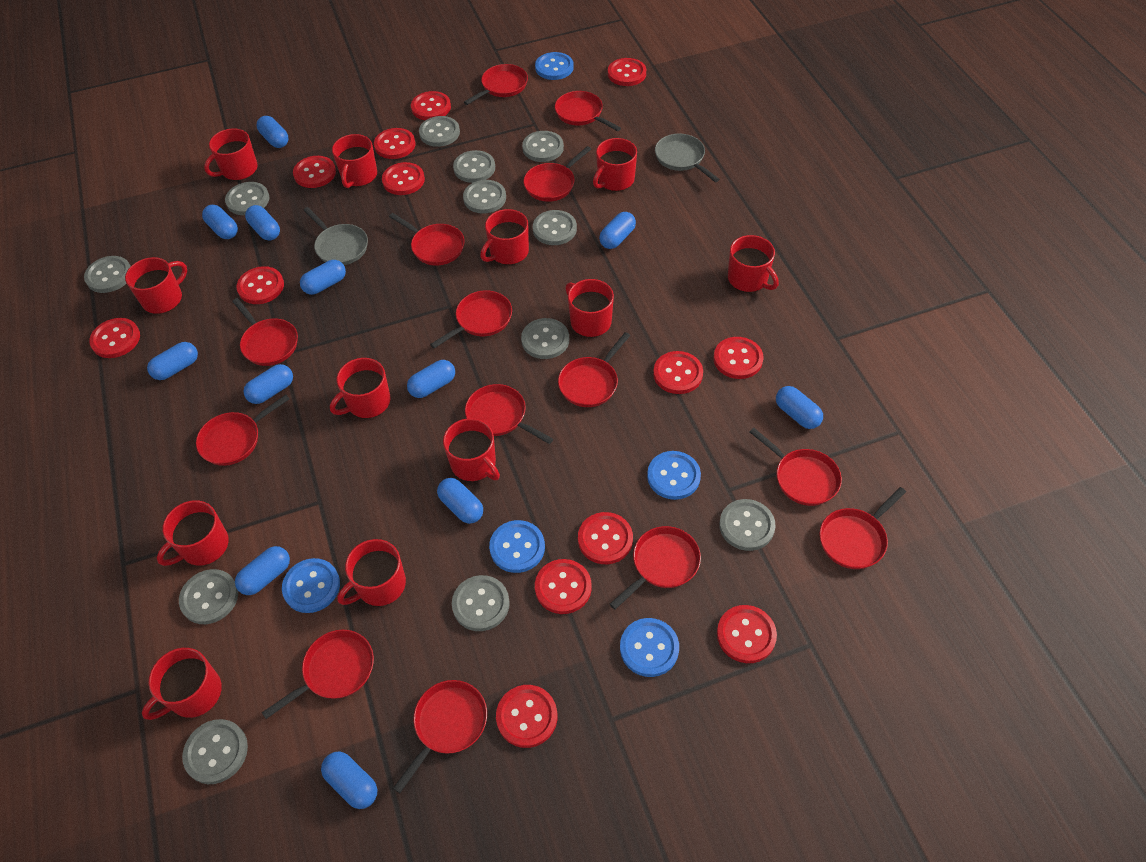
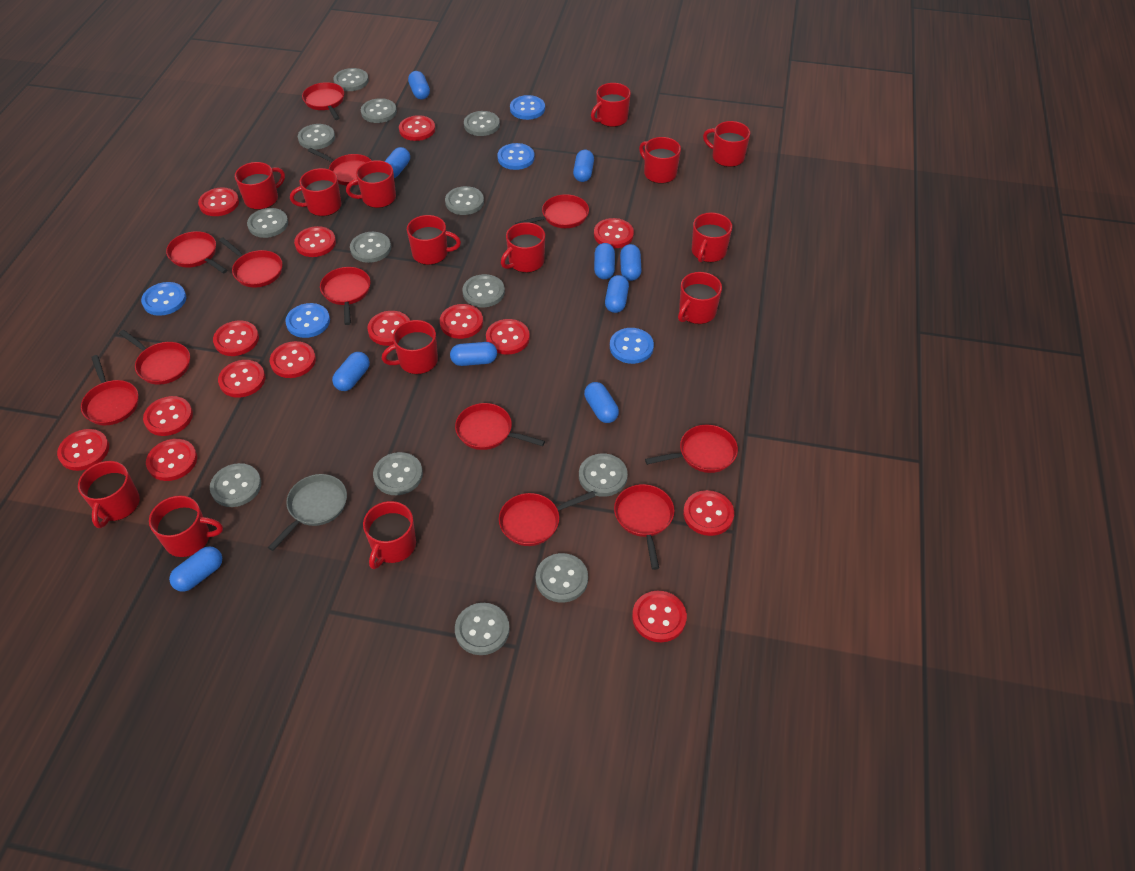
blue capsule: [147,342,198,380] [202,205,238,239] [235,546,290,595] [243,364,293,404] [245,205,280,241] [257,116,288,148] [300,260,346,295] [321,751,377,809] [407,360,455,398] [437,478,483,524] [599,212,636,249] [776,386,823,429] = 12 -> [169,546,222,592] [332,352,370,391] [384,147,410,178] [408,71,430,100] [450,342,497,366] [573,150,594,182] [584,382,619,423] [594,243,615,279] [605,275,629,313] [620,244,642,281] = 10
grey button: [84,256,131,293] [179,569,238,624] [182,719,248,784] [225,182,269,215] [419,116,460,147] [452,575,510,631] [453,150,495,183] [463,180,506,214] [521,318,569,359] [522,131,564,162] [533,210,577,245] [719,499,776,551] = 12 -> [210,463,261,507] [247,208,288,238] [298,124,335,150] [334,68,369,91] [350,232,391,263] [361,98,397,123] [373,452,423,495] [445,186,484,215] [455,603,510,655] [462,274,505,307] [464,111,500,136] [536,553,588,603] [579,453,628,497] = 13
grey pan: [303,207,368,265] [655,134,720,182] = 2 -> [268,474,347,551] = 1
red button: [89,318,140,358] [236,266,284,304] [293,156,336,188] [374,128,415,159] [382,162,425,195] [411,91,451,120] [496,685,558,748] [535,559,592,614] [578,512,633,564] [608,58,646,86] [653,351,703,394] [714,337,763,379] [717,605,777,663] = 13 -> [57,429,109,471] [143,396,193,436] [146,439,197,481] [198,187,239,216] [213,321,259,356] [218,360,265,398] [270,341,316,378] [294,226,336,257] [367,311,410,346] [399,115,435,141] [440,304,483,339] [486,319,530,355] [594,218,634,248] [632,591,687,642] [683,490,734,536] = 15
red mug: [125,257,187,314] [142,648,222,720] [157,500,229,566] [204,129,258,181] [330,358,391,418] [332,134,377,188] [338,539,406,606] [443,418,500,481] [480,209,529,265] [565,279,614,337] [593,138,637,191] [728,235,779,292] = 12 -> [78,461,140,528] [149,496,223,557] [235,162,285,210] [290,168,341,216] [346,160,396,208] [363,501,416,569] [382,320,438,374] [407,215,461,265] [501,222,545,273] [591,83,631,127] [639,137,681,184] [678,272,722,324] [692,212,732,263] [703,121,750,167] = 14
red pan: [196,395,289,466] [232,298,298,366] [262,630,374,719] [389,213,465,265] [393,680,487,793] [430,290,512,349] [464,64,528,105] [465,384,553,444] [523,146,591,202] [555,91,621,131] [558,332,630,407] [610,526,701,610] [750,428,842,506] [819,487,906,569] = 14 -> [81,355,138,425] [119,330,190,385] [166,231,227,274] [219,237,283,288] [302,82,344,120] [308,148,372,186] [320,267,371,325] [455,403,545,450] [499,491,596,546] [515,194,589,228] [614,484,674,570] [645,424,738,473] = 12

